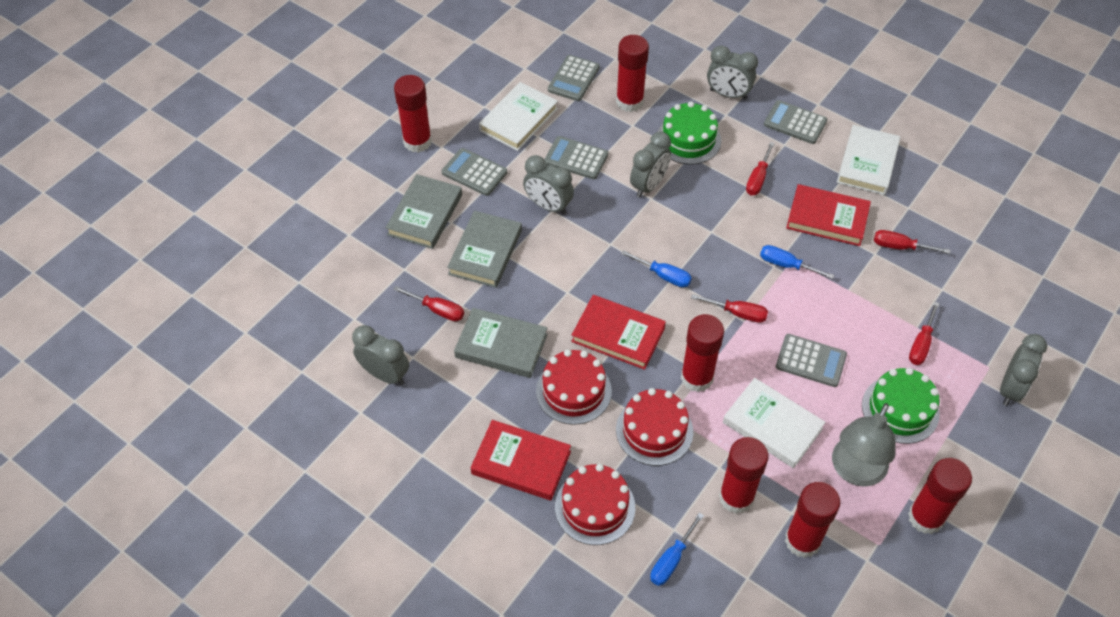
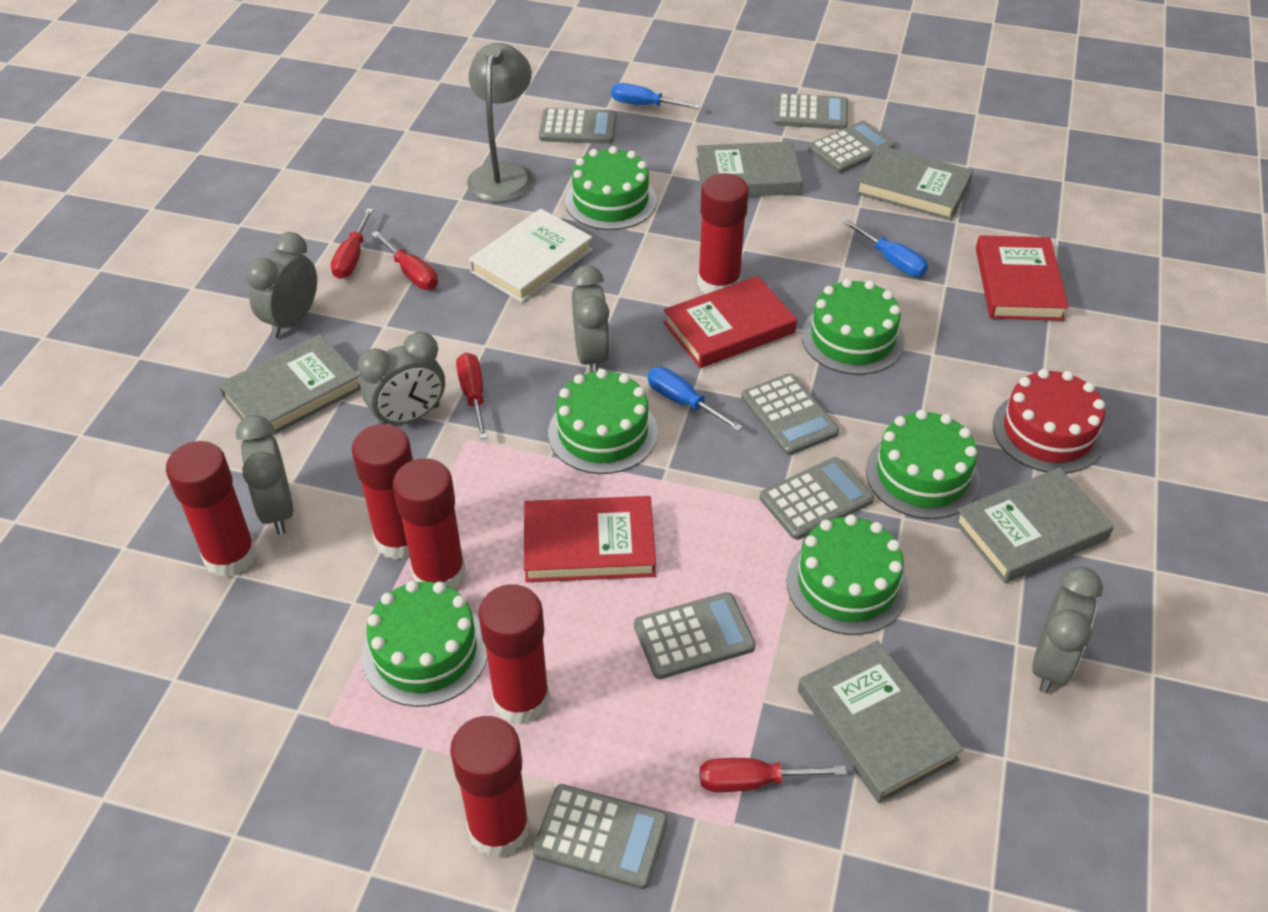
green cake: [657,102,721,165] [862,368,940,444] = 2 -> [361,580,487,707] [548,369,658,474] [565,146,657,230] [786,515,909,635] [802,279,905,375] [866,410,980,519] = 6
grey book: [386,174,462,249] [447,211,522,288] [454,308,548,378] = 3 -> [218,334,361,435] [696,141,803,197] [798,641,963,803] [856,145,973,220] [954,467,1114,583] = 5
grey calculator: [442,148,507,196] [544,136,609,179] [548,55,600,101] [764,100,827,144] [776,334,847,387] = 5 -> [533,784,668,889] [539,108,616,144] [634,592,756,679] [741,373,839,455] [760,457,874,540] [773,93,848,130] [808,121,895,173] = 7
red cake: [536,349,612,425] [555,464,635,545] [616,388,693,466] = 3 -> [993,369,1105,473] = 1
red screwdriver: [393,286,464,321] [691,294,768,323] [746,142,775,195] [874,230,950,254] [909,302,940,365] = 5 -> [331,208,374,279] [371,231,438,290] [456,353,488,439] [700,758,847,792] = 4
white book: [479,82,558,151] [723,378,826,468] [837,125,901,195] = 3 -> [469,209,593,302] = 1

